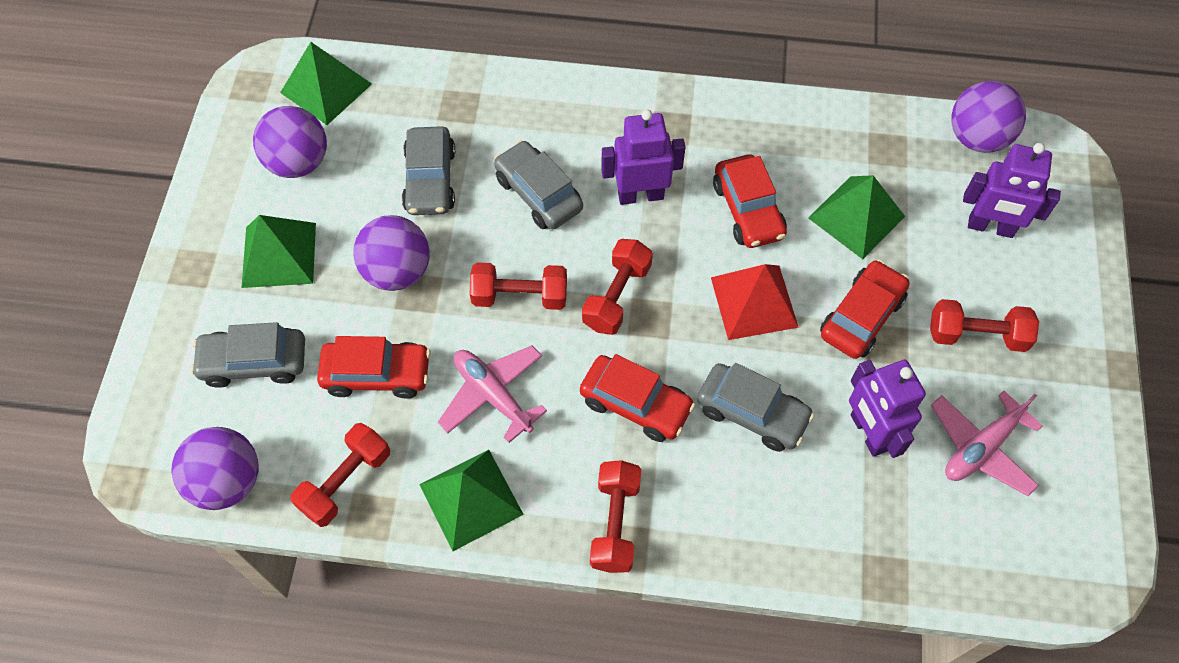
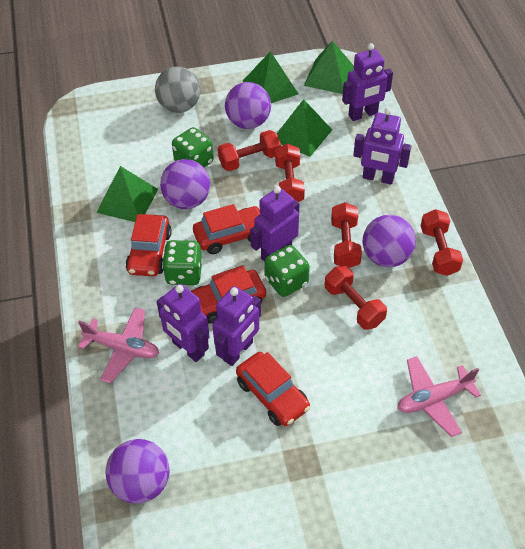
green dice: none = 0 -> [162,240,203,285] [172,127,214,167] [264,245,310,297] = 3
grey ball: none = 0 -> [155,66,201,113] = 1
grey car: [191,322,305,388] [402,126,455,215] [494,140,583,229] [697,363,815,452] = 4 -> none = 0
purple robot: [601,109,686,205] [849,360,926,458] [963,143,1061,238] = 3 -> [157,284,209,362] [212,286,261,366] [250,186,300,261] [342,43,393,121] [353,108,411,185] = 5
red pyramid: [711,264,799,340] = 1 -> none = 0

